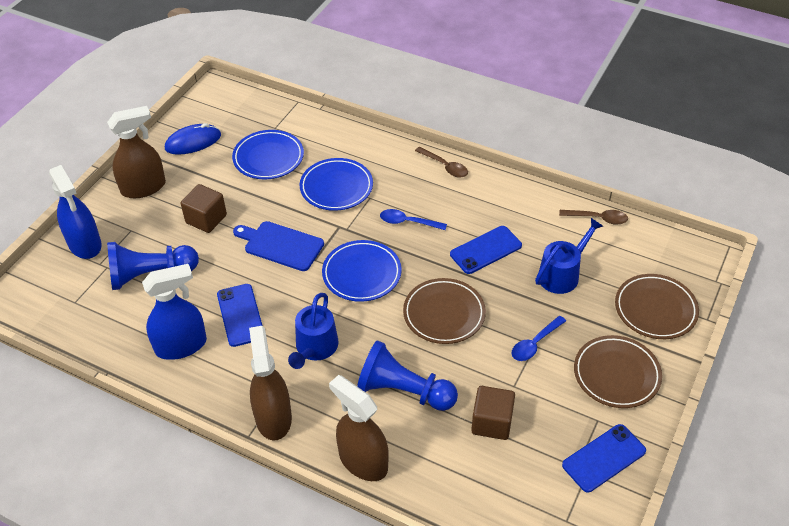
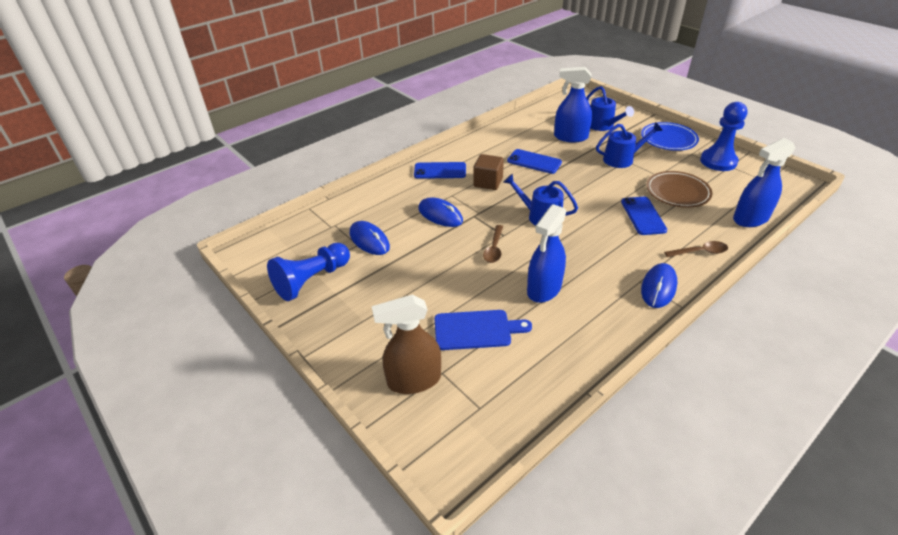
blue mouse: [165,123,221,155] = 1 -> [350,221,390,255] [418,197,463,227] [641,263,677,308] = 3
blue plate: [232,130,304,179] [300,158,373,211] [322,240,402,302] = 3 -> [641,122,699,151] = 1
blue spoon: [380,209,447,230] [512,316,566,361] = 2 -> none = 0
blue spray bottle: [49,165,102,259] [142,264,207,360] = 2 -> [527,204,566,303] [554,67,592,142] [733,138,795,227] = 3
blue watering can: [288,293,339,369] [535,218,603,294] = 2 -> [503,174,578,226] [586,86,634,131] [596,122,663,168] = 3
brown cube: [181,184,227,233] [471,386,515,440] = 2 -> [473,154,504,190] = 1
brown plate: [403,278,486,344] [574,335,662,408] [615,274,699,339] = 3 -> [646,171,712,208] = 1
brown spray bottle: [107,106,166,198] [249,326,292,440] [329,375,389,481] = 3 -> [372,295,441,394] = 1

